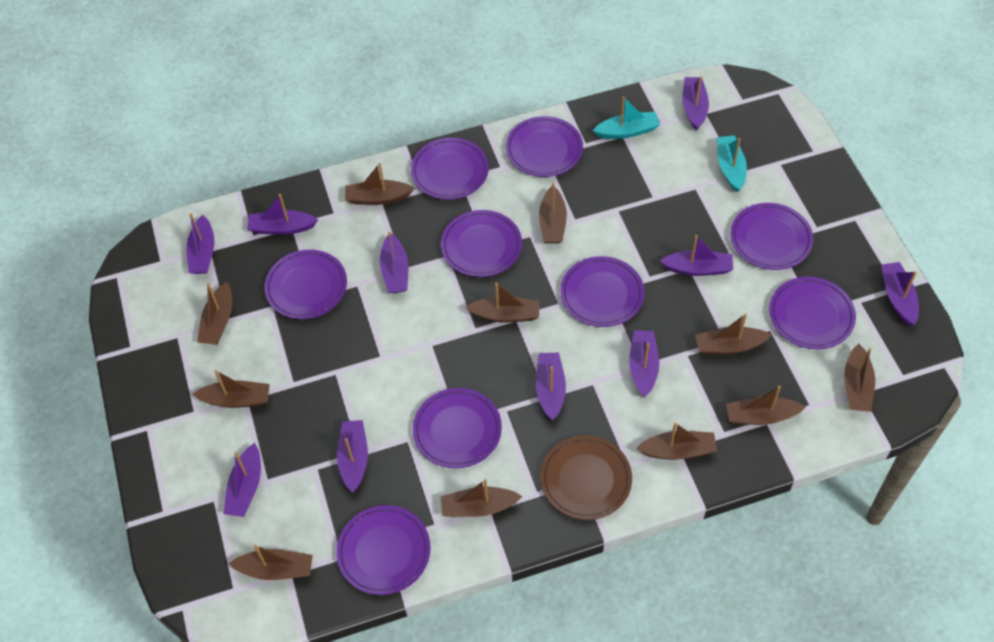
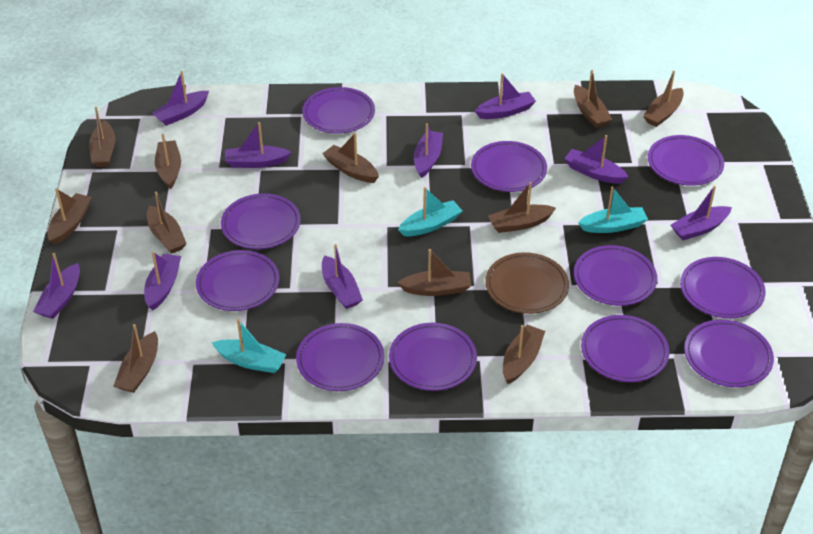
purple boat: [186,213,214,274] [224,443,261,517] [247,194,318,235] [337,420,368,493] [380,232,409,293] [536,352,566,420] [629,330,659,397] [660,235,733,276] [682,77,709,131] [881,262,919,326] = 10 -> [33,253,80,319] [144,252,181,310] [152,71,209,126] [225,122,291,168] [322,244,363,309] [414,123,443,178] [475,73,536,119] [564,135,629,184] [671,186,732,240] = 9
purple plate: [264,250,347,319] [336,505,431,595] [411,138,489,200] [413,388,502,468] [441,210,522,277] [506,116,583,177] [561,256,644,327] [730,203,813,270] [769,277,856,349] = 9 -> [196,250,280,311] [221,193,301,249] [296,323,384,391] [302,87,375,134] [389,323,477,391] [471,141,547,192] [574,245,657,306] [581,315,669,382] [648,135,724,186] [680,257,765,318] [684,320,774,387] = 11
turquoise boat: [592,97,660,139] [717,135,747,192] = 2 -> [212,319,287,373] [398,187,462,236] [578,187,648,233] = 3

